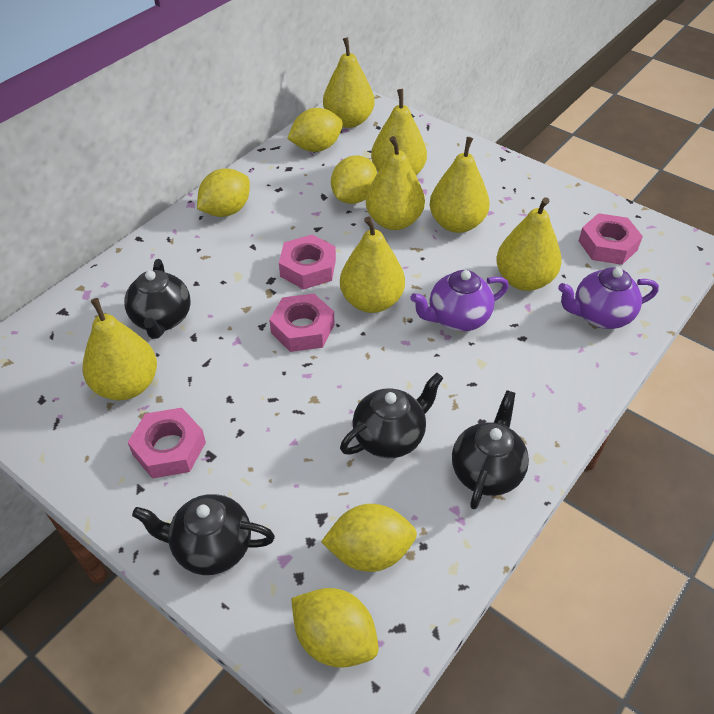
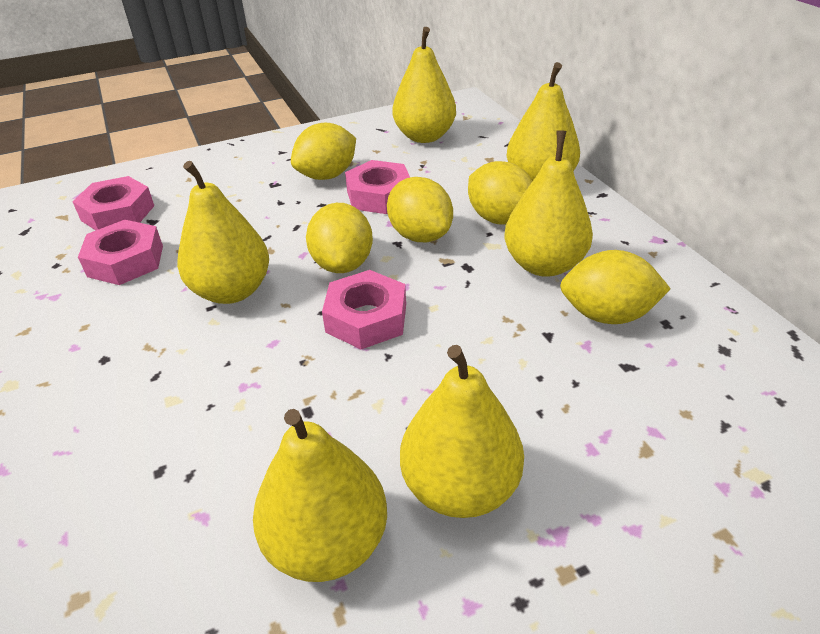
black teapot: [124,259,191,339] [132,494,275,575] [340,373,443,458] [452,390,529,509] = 4 -> none = 0
purple teapot: [411,270,509,332] [558,267,659,329] = 2 -> none = 0
yellow pear: [83,298,157,400] [323,37,374,128] [340,216,405,313] [366,136,425,230] [371,89,427,175] [430,137,490,233] [496,197,562,291] = 7 -> [177,161,269,304] [253,409,387,582] [392,27,456,143] [400,345,524,518] [504,130,593,277] [507,62,580,181] = 6

